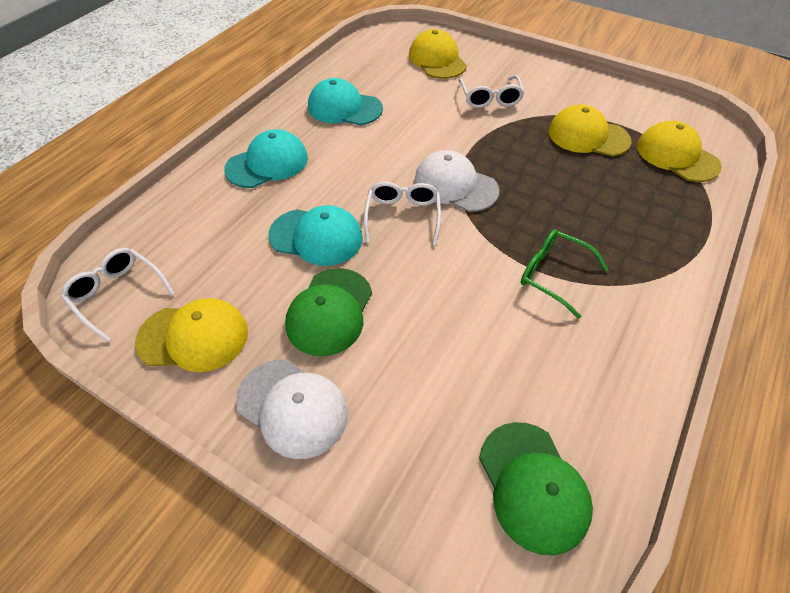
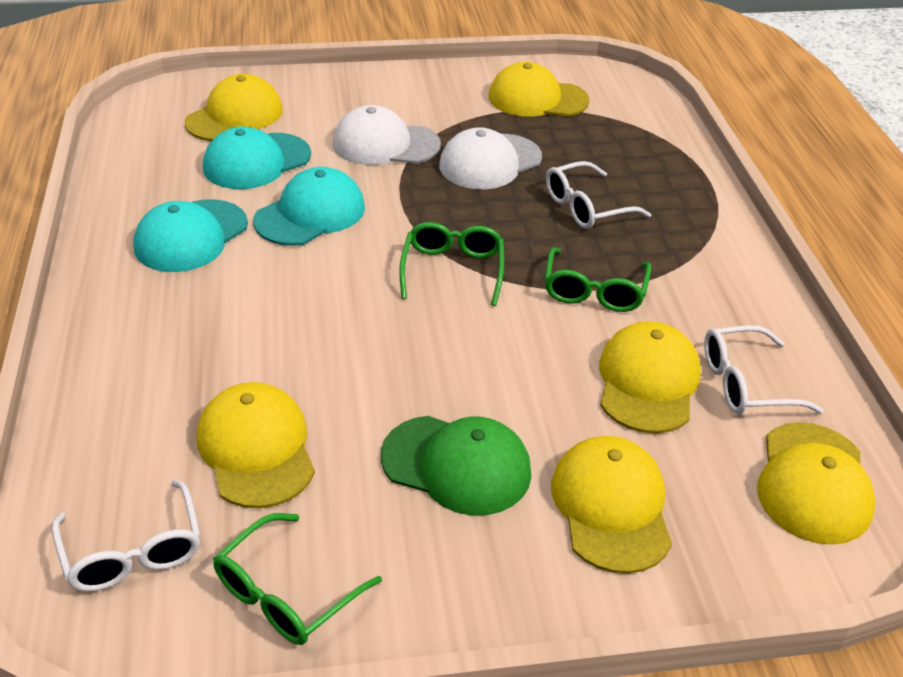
green cap: [285,268,372,356] [479,422,593,556] = 2 -> [381,416,531,515] = 1
green glasses: [521,229,609,319] = 1 -> [213,513,382,645] [399,222,504,306] [545,247,652,312] = 3
yellow cap: [135,298,248,372] [409,29,467,79] [548,105,631,156] [637,121,722,182] = 4 -> [184,74,283,141] [197,382,315,508] [489,62,590,117] [551,436,672,574] [599,321,701,434] [757,422,875,545] = 6

